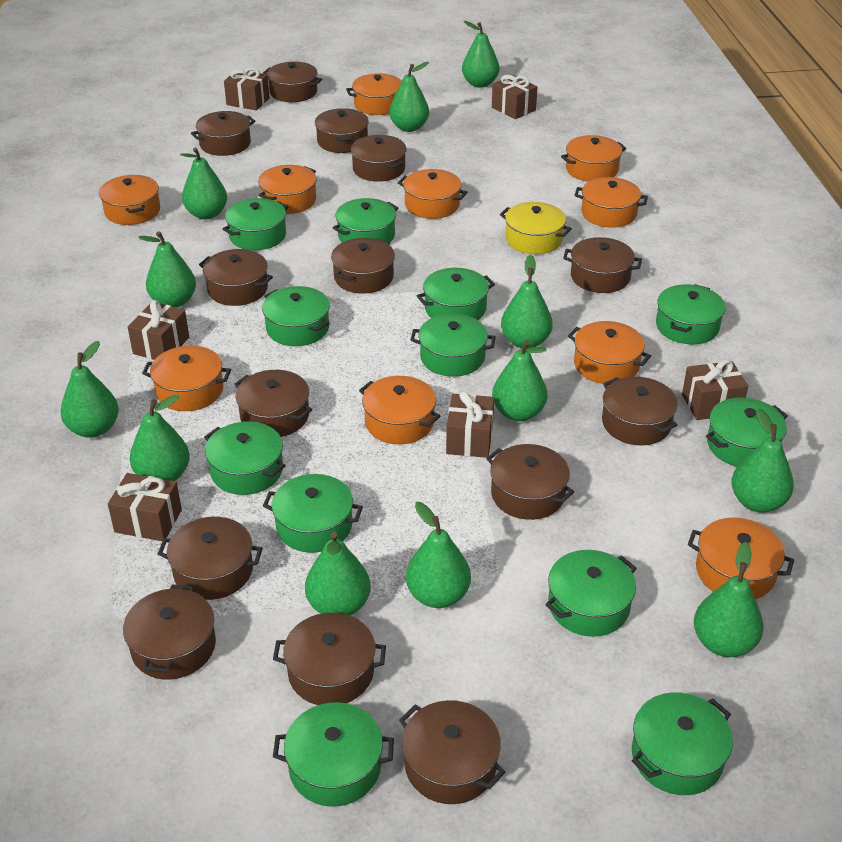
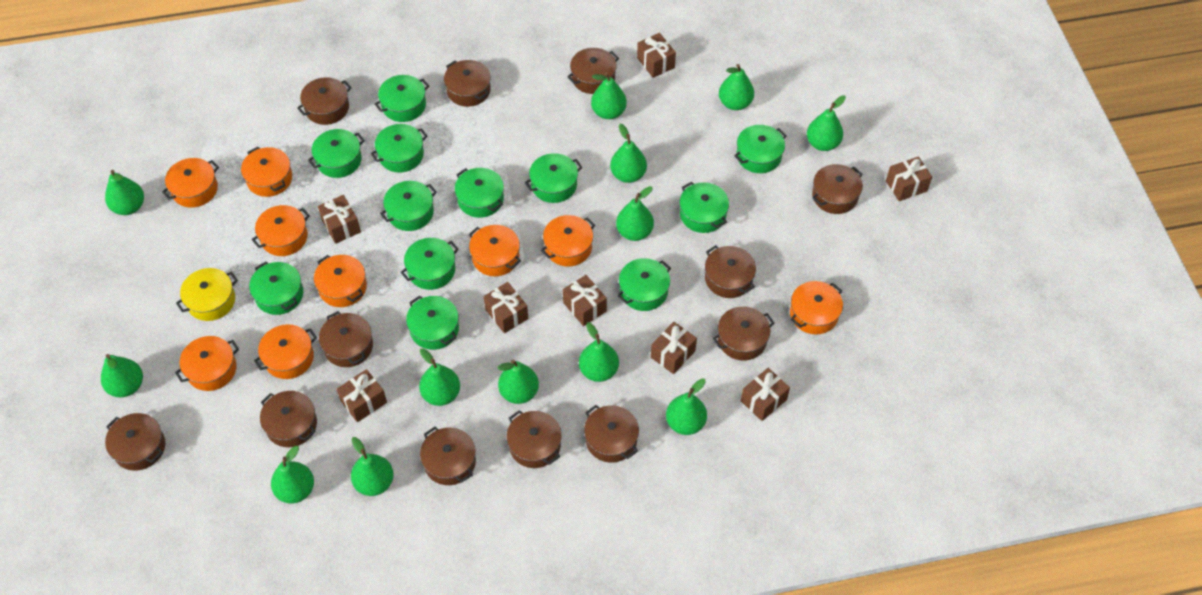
brown gift: [108,473,182,541] [128,300,189,360] [224,68,270,110] [446,392,494,458] [492,75,538,119] [682,359,748,420] = 6 -> [318,195,361,244] [336,369,387,422] [483,282,528,333] [563,275,607,326] [637,33,676,78] [651,322,697,374] [741,368,790,421] [886,157,932,201] = 8
brown pot: [123,585,216,679] [158,517,263,600] [191,111,255,156] [199,249,273,306] [234,370,312,437] [263,62,322,102] [273,613,386,705] [315,108,369,153] [331,238,395,294] [351,135,407,182] [399,700,505,804] [486,444,574,520] [563,237,642,293] [602,377,678,445] = 14 -> [105,413,165,471] [260,391,317,447] [297,77,352,125] [319,311,373,367] [420,427,476,485] [444,60,491,107] [506,410,562,468] [567,48,619,94] [584,405,639,463] [705,245,756,298] [713,306,774,361] [812,164,863,214] = 12
green pear: [60,341,119,438] [130,395,190,481] [138,231,196,308] [180,148,227,220] [305,532,371,616] [389,62,429,132] [406,502,471,608] [462,21,499,88] [492,340,548,421] [501,255,553,349] [694,542,764,657] [731,408,794,513] = 12 -> [101,354,143,397] [105,170,144,215] [271,446,314,504] [351,437,394,496] [419,348,460,406] [498,360,539,404] [579,322,619,382] [591,72,627,119] [610,124,647,183] [616,186,654,241] [666,378,707,435] [719,64,754,110] [807,95,846,151] = 13
orange pot: [99,175,160,225] [142,346,231,411] [258,165,317,214] [346,73,402,115] [359,376,440,444] [398,169,467,219] [561,135,626,182] [568,321,651,384] [575,177,648,228] [688,517,794,599] = 10 -> [162,158,219,208] [175,336,239,391] [241,147,292,197] [252,205,310,256] [254,324,317,379] [314,255,367,307] [468,225,521,276] [541,215,595,267] [790,281,843,335] = 9

